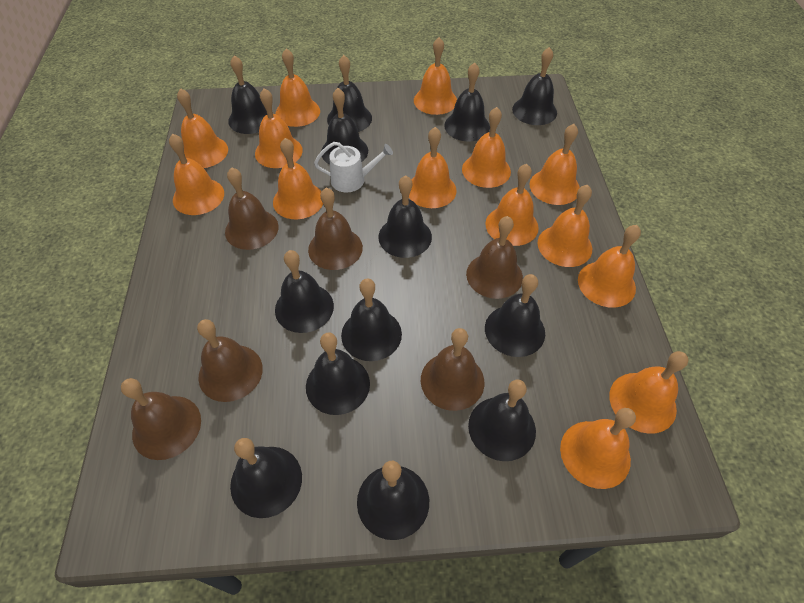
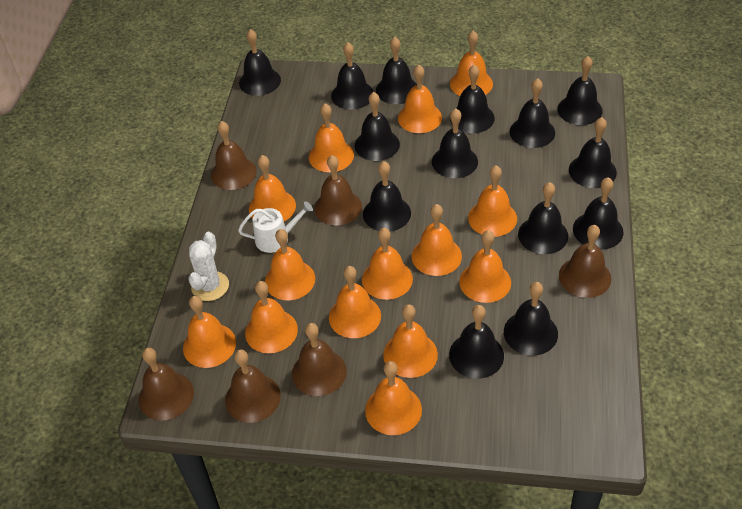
black bell: [228,55,267,134] [230,438,302,518] [275,250,334,333] [306,333,370,415] [321,88,368,165] [327,55,372,132] [341,278,402,361] [357,461,429,540] [378,175,432,258] [444,62,490,141] [468,379,536,461] [485,274,545,357] [512,47,557,125] = 13 -> [239,29,281,96] [331,42,374,110] [355,92,400,161] [363,161,411,232] [376,37,417,104] [432,108,478,178] [449,305,504,379] [450,65,495,133] [504,282,558,356] [510,78,555,148] [518,182,568,254] [557,56,603,125] [569,117,617,188] [573,177,624,250] = 14
white cactus: none = 0 -> [188,232,229,301] = 1

